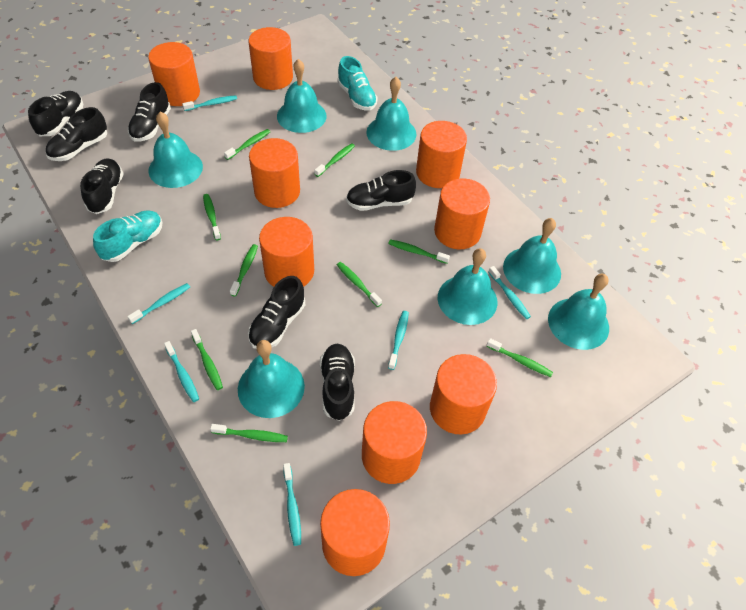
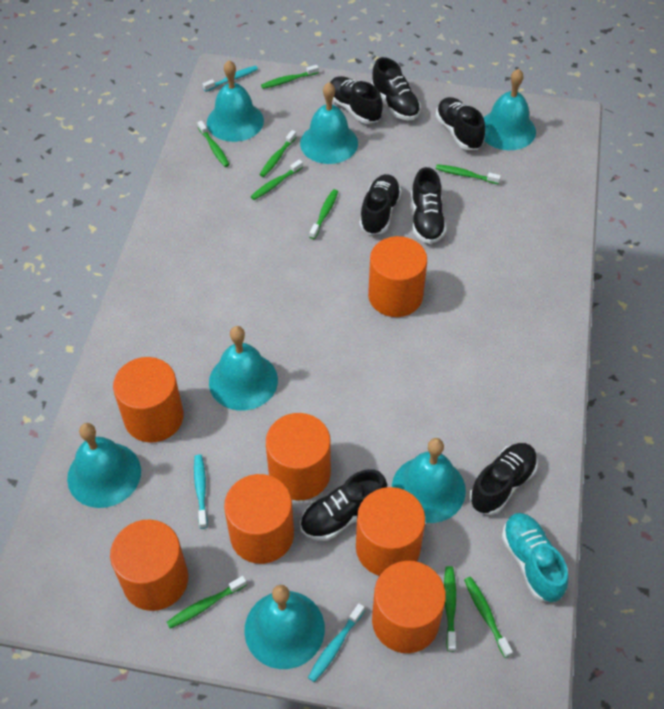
orange cylinder: [148,42,200,106] [249,27,293,90] [249,138,300,208] [259,217,314,287] [320,489,390,576] [362,401,427,484] [416,121,467,188] [430,354,497,435] [434,178,490,249] = 9 -> [110,520,188,611] [113,357,184,443] [224,474,294,564] [266,413,331,500] [356,487,425,576] [368,236,427,317] [372,561,446,653] = 7
turquoise shoe: [93,211,163,262] [337,56,378,111] = 2 -> [502,513,568,602] = 1
turquoise toothbrush: [127,283,190,324] [164,341,199,402] [182,95,237,111] [283,463,301,546] [388,311,409,370] [488,266,531,319] = 6 -> [194,455,208,529] [203,66,258,92] [308,603,365,682] = 3

